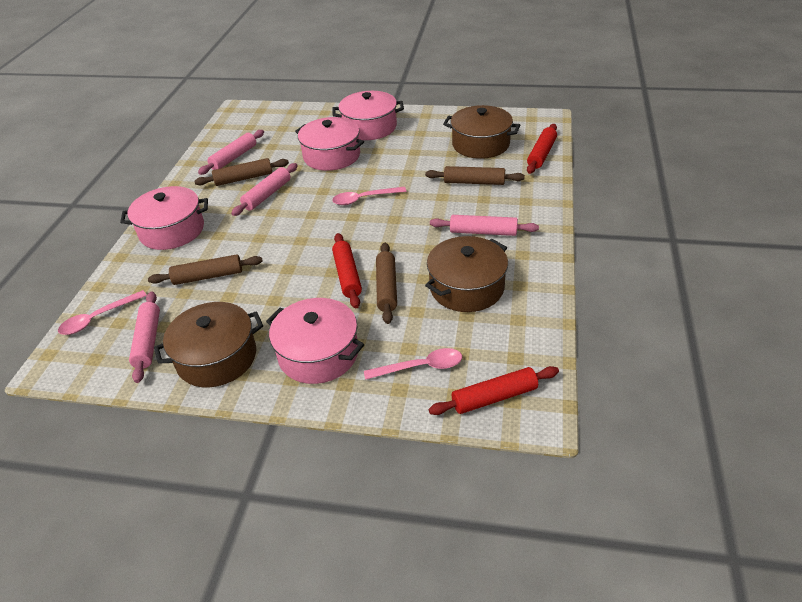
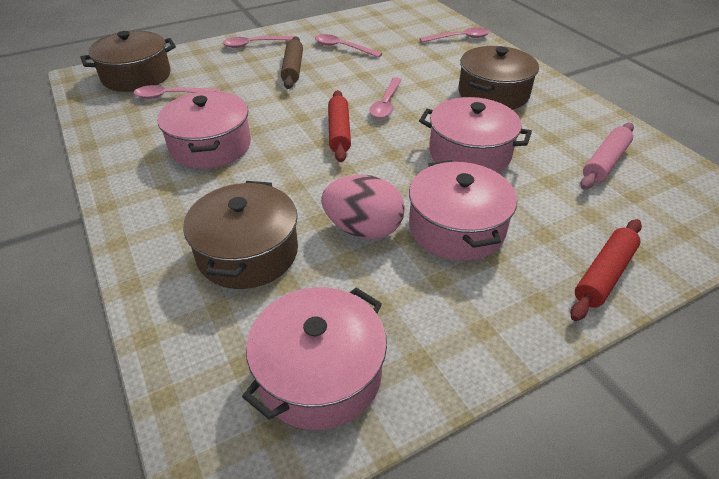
brown rolling pin: [148,255,263,285] [194,158,289,186] [376,243,397,324] [425,166,525,185] = 4 -> [281,36,303,89] = 1
pink egg: none = 0 -> [321,175,405,239] = 1
pink rolling pin: [129,291,160,383] [198,130,264,175] [231,163,298,216] [430,215,539,236] = 4 -> [580,123,634,190] = 1
pink spoon: [58,290,147,335] [332,187,406,205] [364,348,462,380] = 3 -> [134,85,221,99] [223,36,295,48] [315,34,382,58] [369,77,402,118] [419,27,490,42] = 5
red rolling pin: [332,233,362,308] [429,366,559,415] [527,124,557,174] = 3 -> [328,90,351,162] [570,219,642,321] = 2

